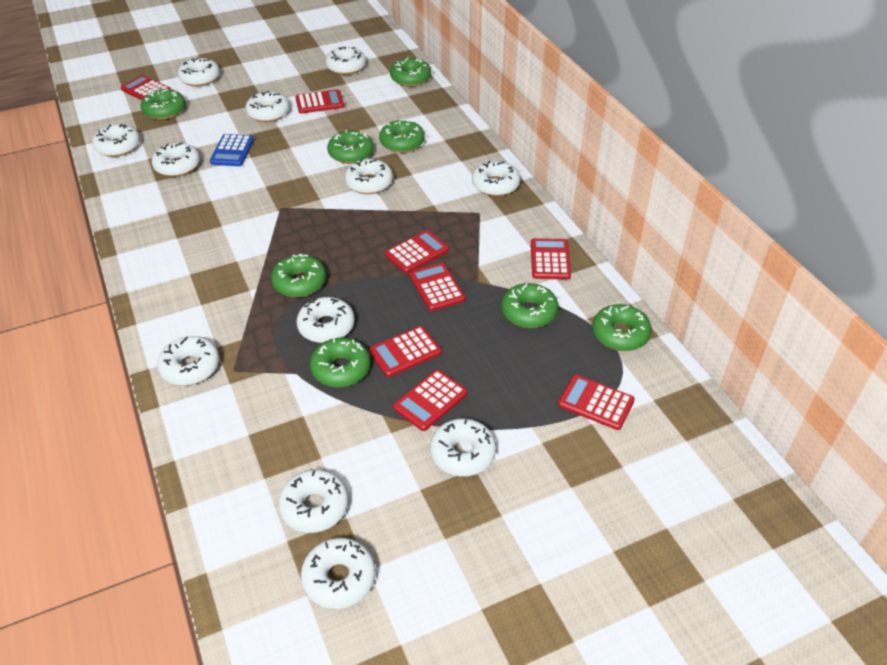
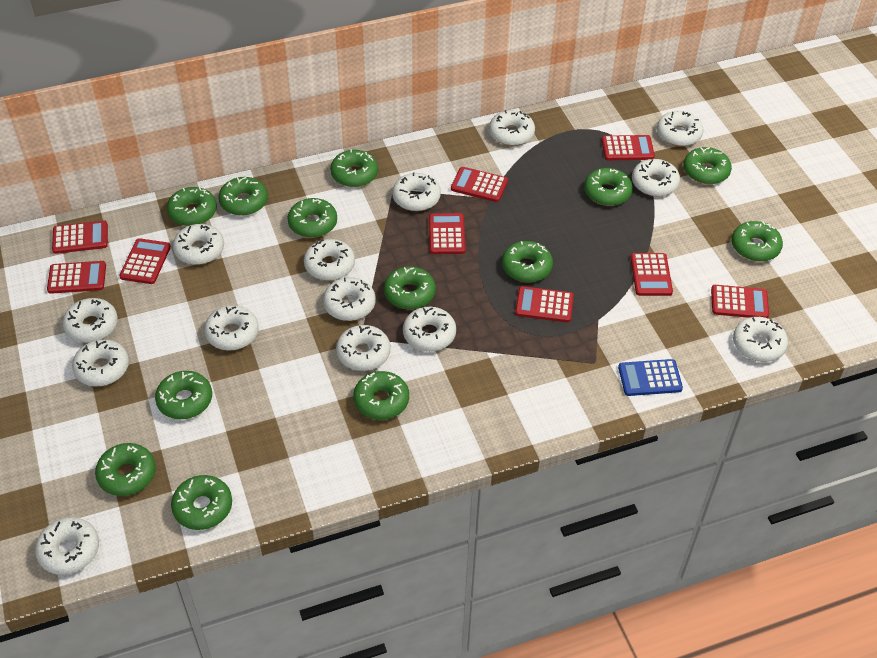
green donut: [141,89,186,120] [271,254,326,297] [310,338,371,387] [327,130,374,164] [379,119,425,153] [390,58,431,87] [501,283,558,328] [592,304,652,351] = 8 -> [95,443,156,496] [155,371,212,419] [167,187,217,226] [171,475,232,530] [219,177,268,216] [287,198,337,238] [330,149,378,187] [353,371,409,420] [384,266,436,309] [502,241,553,282] [584,168,633,206] [683,147,732,184] [731,221,783,262] = 13
red calculator: [121,75,171,100] [295,89,344,114] [369,326,441,377] [385,230,449,273] [393,370,468,431] [409,263,465,311] [531,238,571,279] [558,375,635,430] = 8 -> [47,261,106,294] [52,221,108,254] [119,238,171,284] [429,213,465,254] [451,167,508,202] [515,286,574,323] [602,135,655,160] [630,253,673,296] [711,285,769,318] = 9
white donut: [92,124,140,157] [152,142,200,177] [157,336,220,386] [177,57,220,87] [245,91,290,122] [278,469,349,533] [296,297,355,343] [301,538,376,609] [325,47,366,75] [345,159,393,194] [430,418,496,476] [472,161,520,196] = 12 -> [35,517,99,575] [62,298,118,343] [72,339,129,386] [173,224,224,265] [204,305,259,351] [304,239,355,281] [323,277,376,321] [336,325,390,371] [392,173,441,211] [403,307,456,352] [489,110,535,146] [632,159,680,197] [657,111,704,146] [733,317,788,362] = 14

